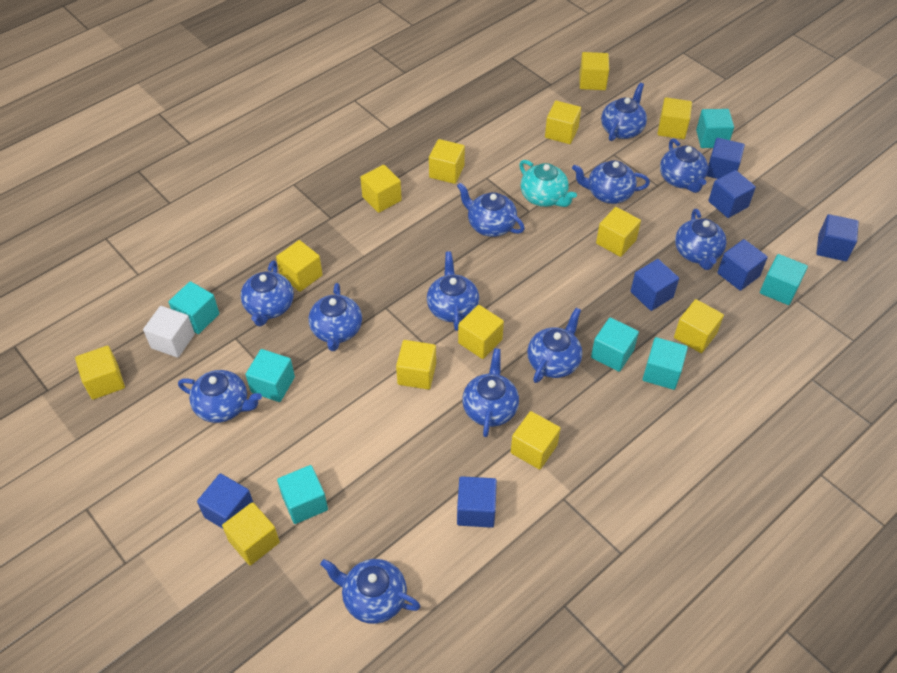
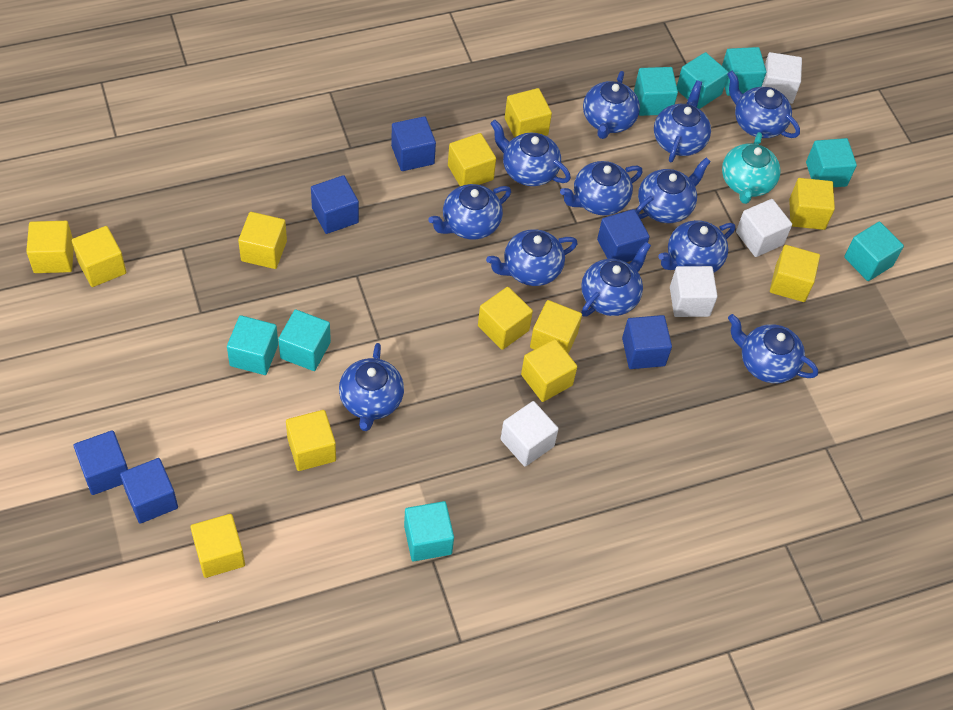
blue cube: [197,473,254,529] [457,476,497,528] [631,259,679,311] [706,138,745,179] [708,170,756,218] [717,239,768,291] [816,214,859,261] = 7 -> [73,430,128,495] [120,458,178,524] [311,175,359,234] [391,116,436,171] [597,209,650,262] [622,315,672,369] = 6
turquoise cube: [168,281,219,334] [245,349,295,402] [277,465,328,524] [591,317,639,372] [643,337,688,390] [696,109,734,148] [760,254,808,305] = 7 -> [227,315,278,375] [278,309,331,371] [404,501,454,561] [634,67,678,116] [677,52,729,109] [722,47,766,96] [806,138,857,187] [844,222,904,281] = 8
white cube: [143,306,195,358] = 1 -> [500,401,559,467] [670,266,718,317] [736,199,792,257] [762,52,802,104] = 4
yellow cube: [75,346,125,400] [222,502,280,566] [276,240,323,292] [360,165,402,213] [396,340,436,390] [429,139,465,184] [458,305,504,359] [511,411,561,470] [545,101,581,144] [580,52,609,90] [596,207,641,257] [658,97,692,139] [674,299,724,353] = 13 -> [26,221,74,273] [72,226,126,287] [190,514,245,578] [238,212,287,269] [286,410,336,471] [448,133,496,186] [478,287,533,350] [505,88,552,138] [521,339,577,402] [530,300,582,354] [770,245,820,302] [789,178,835,230] = 12

